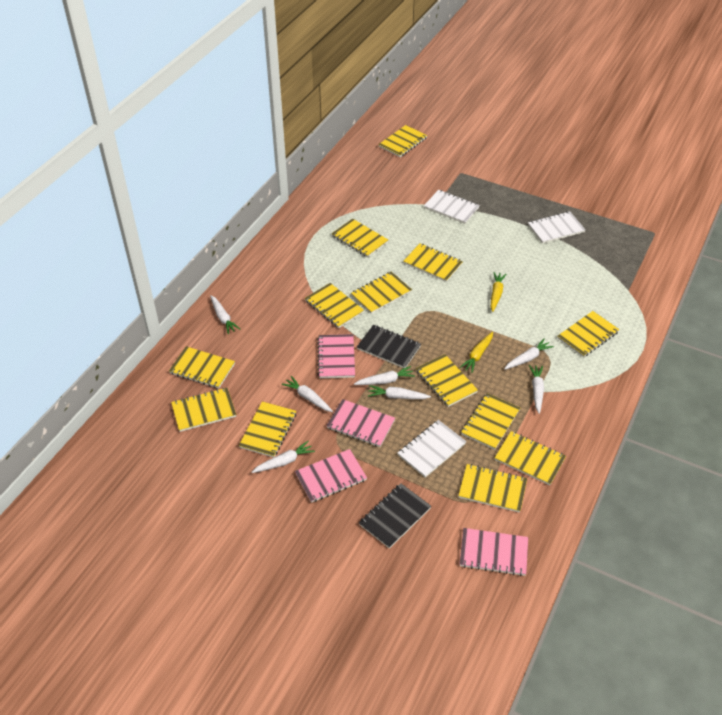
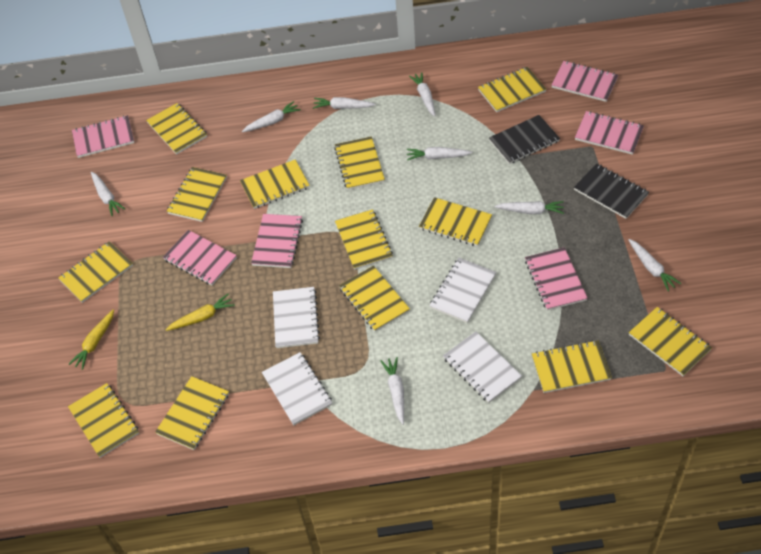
pink notebook: [295,449,367,503] [317,334,355,378] [326,399,395,447] [460,528,528,576] = 4 -> [72,115,134,158] [163,230,237,285] [251,214,303,268] [525,247,588,311] [552,61,618,102] [575,111,644,155] = 6
white carrot: [210,295,240,334] [252,441,315,473] [282,376,333,412] [354,366,415,385] [368,385,431,399] [504,338,554,370] [529,365,544,414] = 7 -> [91,172,125,216] [242,101,301,132] [313,97,376,109] [380,357,404,425] [407,147,473,160] [409,72,435,117] [494,201,564,214] [628,239,681,291] = 8
white notebook: [398,420,466,478] [424,190,480,224] [528,211,585,244] = 3 -> [262,352,332,425] [273,287,320,348] [429,258,496,323] [443,332,522,403] = 4

